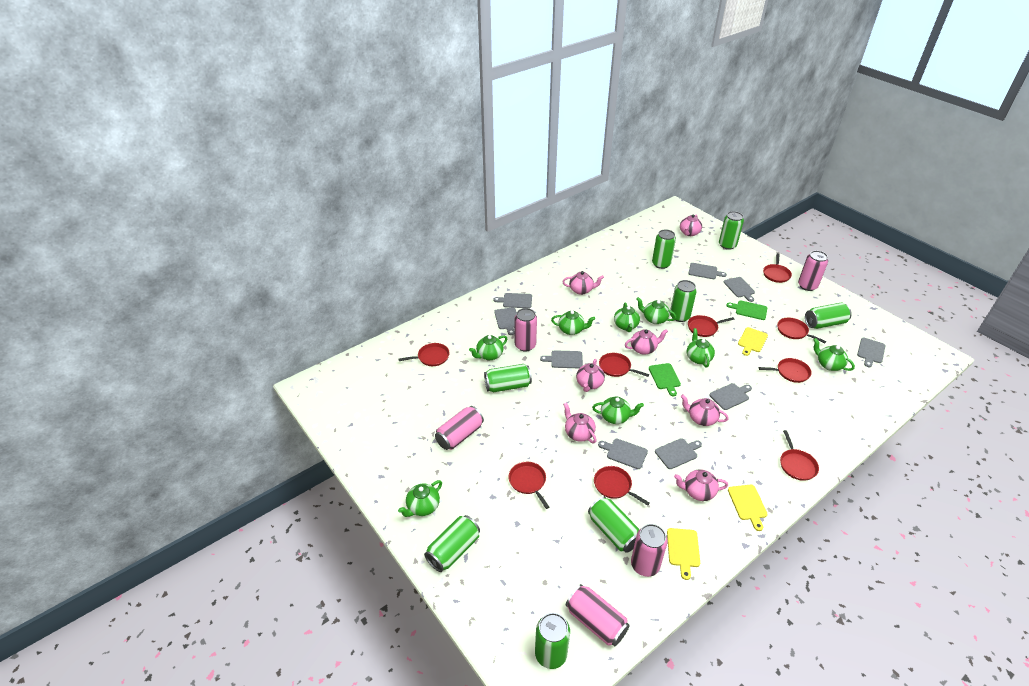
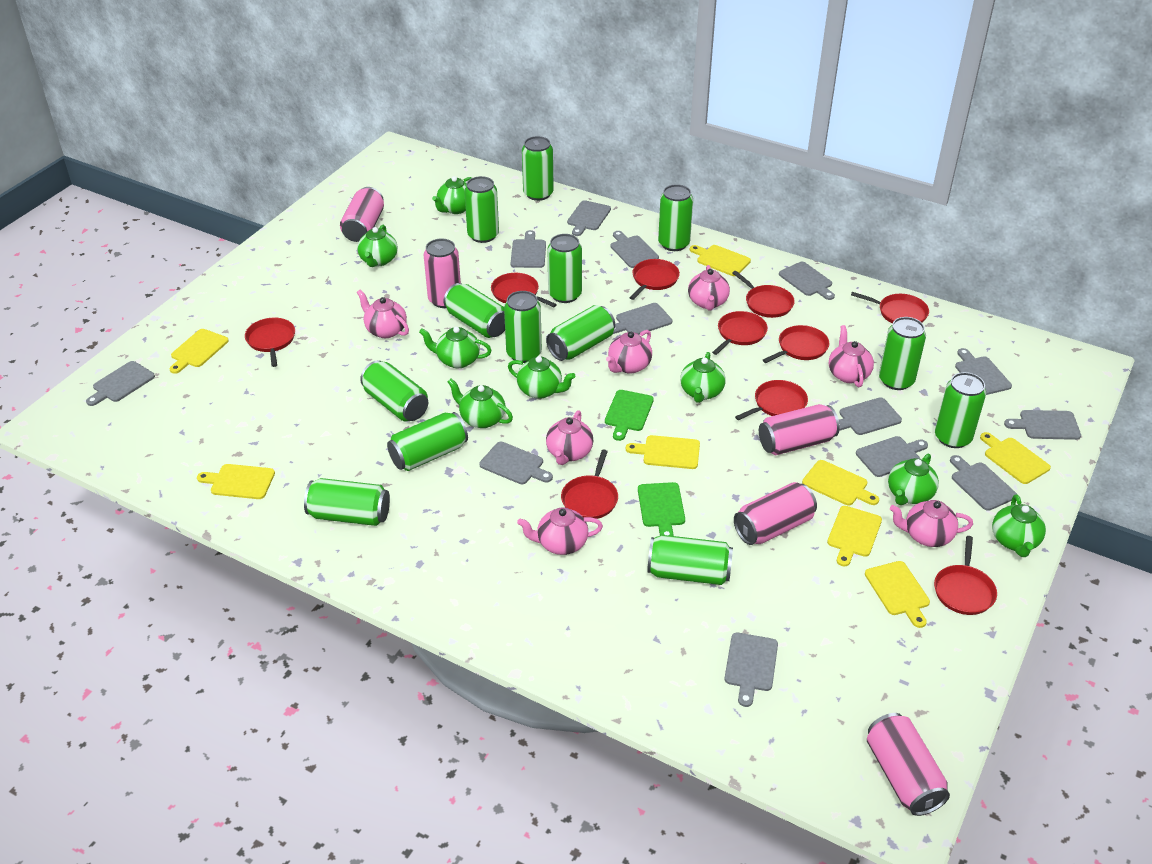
green can: [424,515,480,572] [484,364,532,392] [535,613,570,669] [588,496,640,553] [652,229,676,269] [670,280,697,322] [719,211,744,250] [805,303,852,329] = 8 -> [304,478,390,526] [360,360,428,422] [387,412,468,471] [444,283,505,338] [464,176,499,243] [504,291,542,363] [522,136,554,201] [546,305,615,361] [547,234,582,303] [647,535,733,585] [658,184,693,251] [879,317,926,390] [935,372,986,448] = 13
grey cutting board: [493,293,532,308] [494,307,517,335] [540,350,583,368] [598,439,648,469] [655,438,702,469] [688,263,727,279] [710,383,752,410] [724,277,755,302] [857,338,886,367] = 9 -> [86,361,155,406] [479,442,553,484] [511,230,546,268] [567,200,611,236] [610,231,659,268] [613,303,672,335] [724,632,778,707] [779,262,835,300] [839,397,902,435] [856,436,928,477] [950,455,1017,511] [955,348,1012,395] [1004,410,1081,440] = 13
red pan: [398,343,449,366] [509,462,549,509] [594,466,650,506] [599,353,649,377] [688,315,735,337] [759,358,812,383] [763,253,792,283] [777,317,826,343] [780,430,819,481] = 9 -> [245,318,295,367] [491,273,557,307] [561,450,618,519] [630,259,680,300] [712,311,768,355] [732,271,795,318] [735,380,808,420] [763,325,829,363] [851,292,929,324] [934,536,997,615] = 10
yellow cutting board: [667,528,700,580] [728,484,768,531] [738,327,768,356] = 3 -> [170,329,229,374] [197,464,275,499] [626,435,700,469] [690,245,751,276] [802,460,879,505] [827,506,882,567] [865,561,930,628] [980,432,1051,484] = 8

